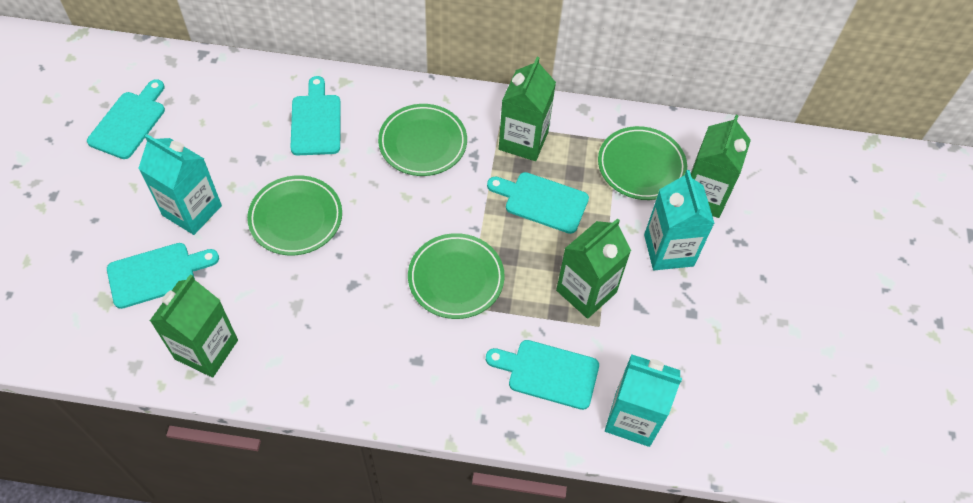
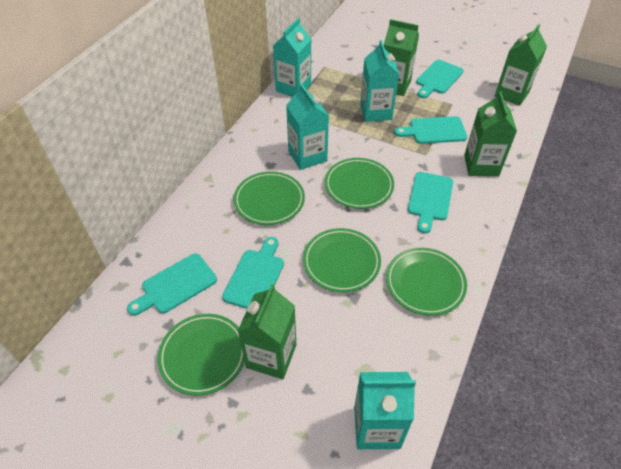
green plate: [247,175,342,255] [378,104,467,176] [408,233,505,319] [598,126,687,200] = 4 -> [157,314,245,396] [233,171,305,225] [303,228,381,292] [325,158,394,209] [386,248,467,316] = 5
turquoise carton: [138,134,222,235] [605,354,682,447] [644,170,715,270] = 3 -> [273,18,312,97] [286,83,329,170] [354,372,416,449] [360,40,399,122] = 4

